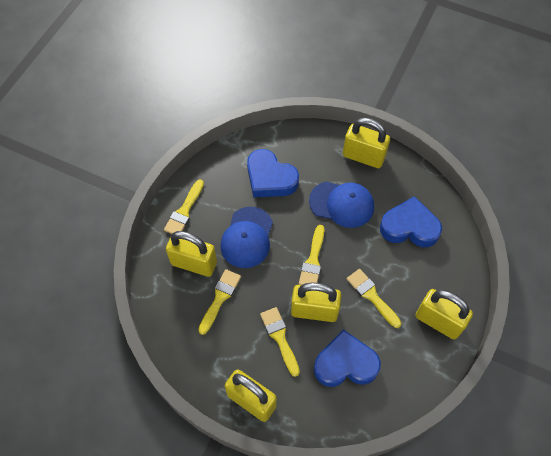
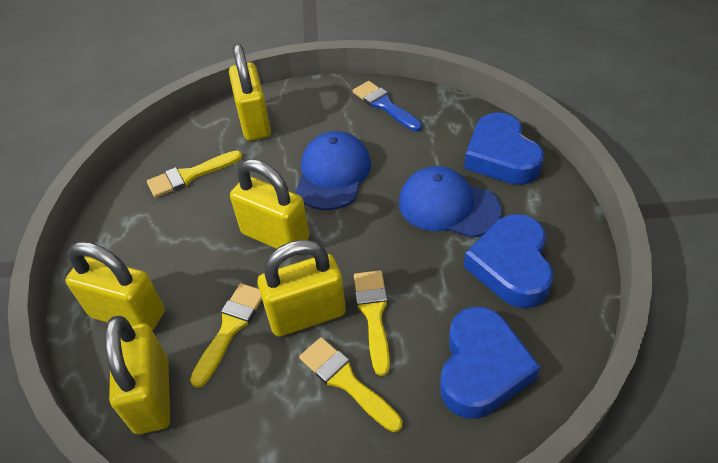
blue brush: none = 0 -> [353,81,422,132] = 1
yellow brush: [164,179,204,234] [199,269,241,335] [260,307,300,377] [299,225,324,285] [347,269,401,328] = 5 -> [147,150,242,198] [190,283,262,388] [299,337,402,432] [354,270,390,376] = 4

